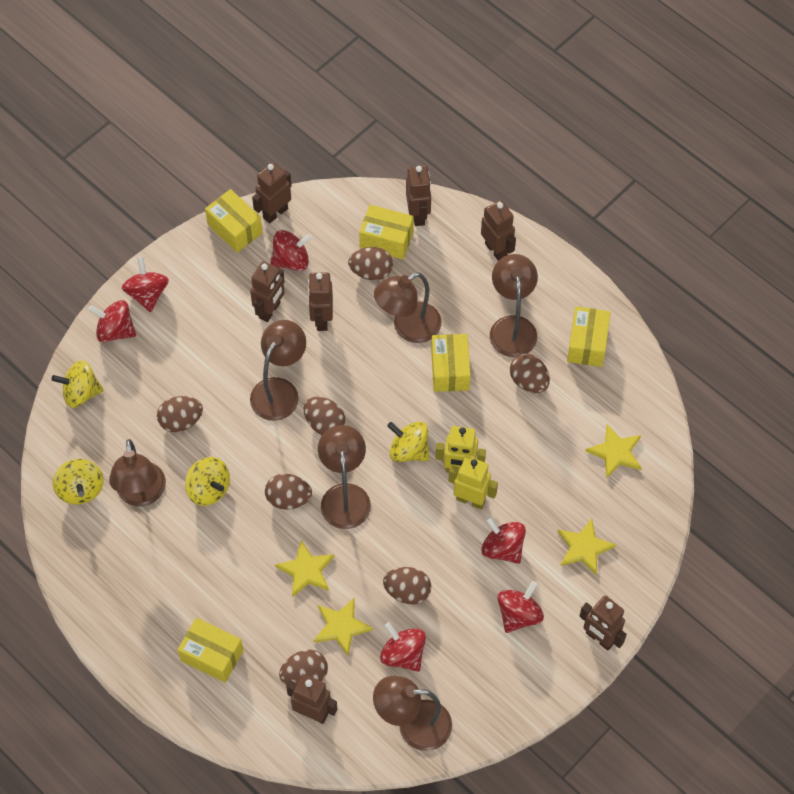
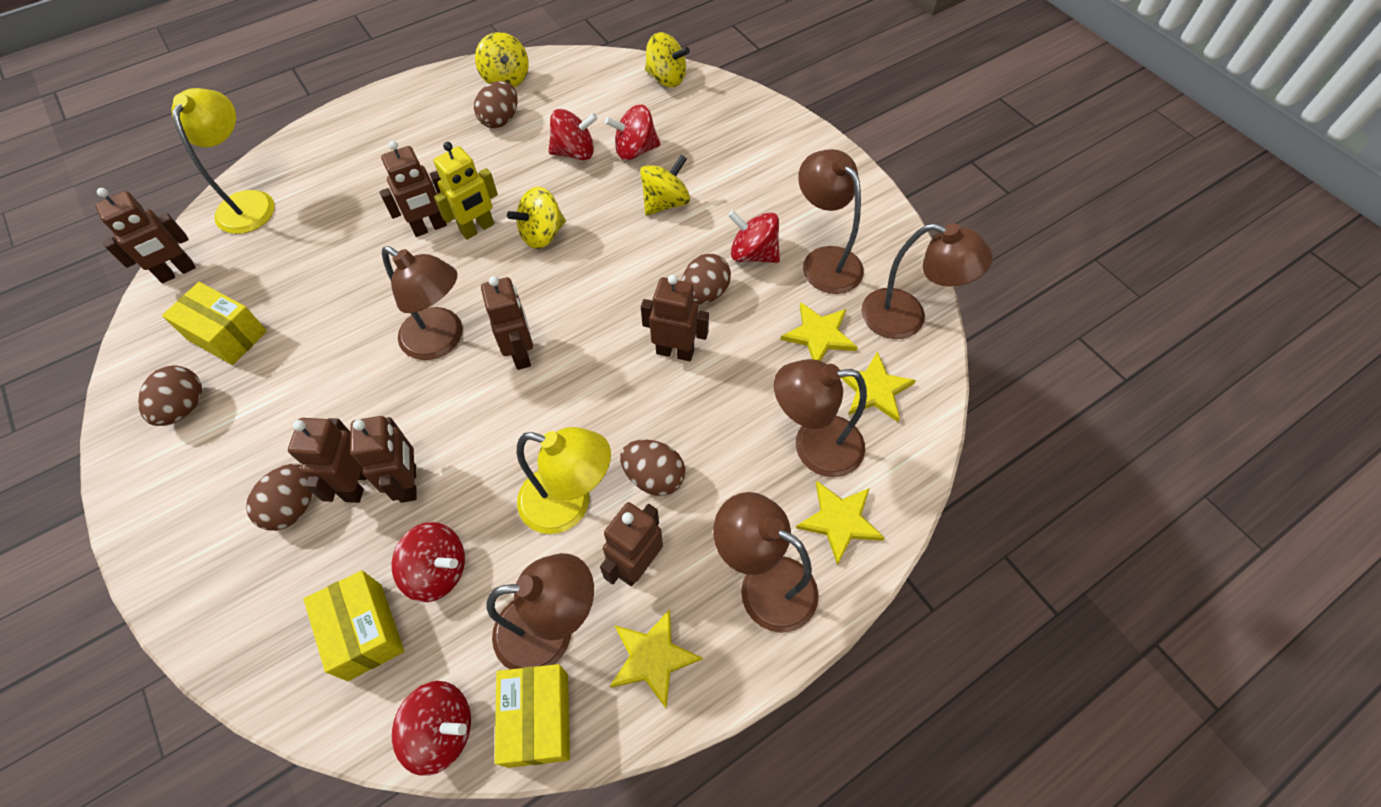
brown egg: [157,396,203,432] [265,474,312,510] [279,650,328,685] [304,397,345,435] [348,247,393,280] [383,567,431,604] [510,354,550,393] = 7 -> [138,365,202,426] [246,464,312,531] [474,81,517,128] [620,440,685,496] [682,253,731,305] = 5
red spinning top: [88,300,136,343] [122,257,169,312] [270,230,313,271] [380,622,426,672] [481,516,526,564] [497,581,544,633] = 6 -> [391,522,465,602] [392,681,471,776] [548,109,598,160] [605,105,660,160] [728,210,780,263] = 5
yellow box: [178,618,244,683] [205,189,263,253] [359,205,414,260] [431,334,470,392] [567,306,611,367] = 5 -> [162,282,267,365] [304,570,404,681] [495,664,570,768] = 3
yellow lamp: none = 0 -> [172,88,275,234] [517,427,611,534] = 2
yellow robot: [436,426,486,473] [449,456,498,510] = 2 -> [434,142,498,240] = 1

